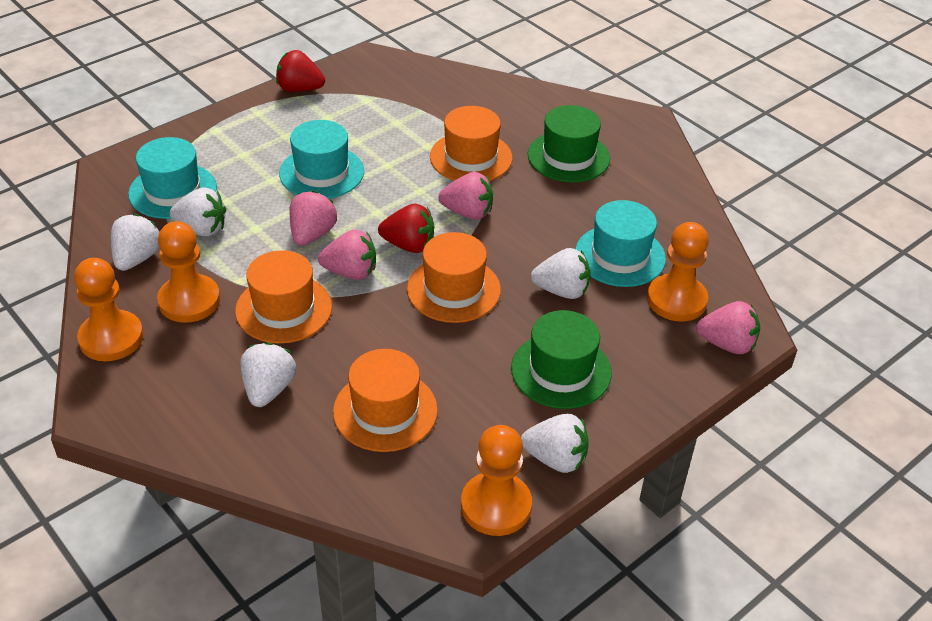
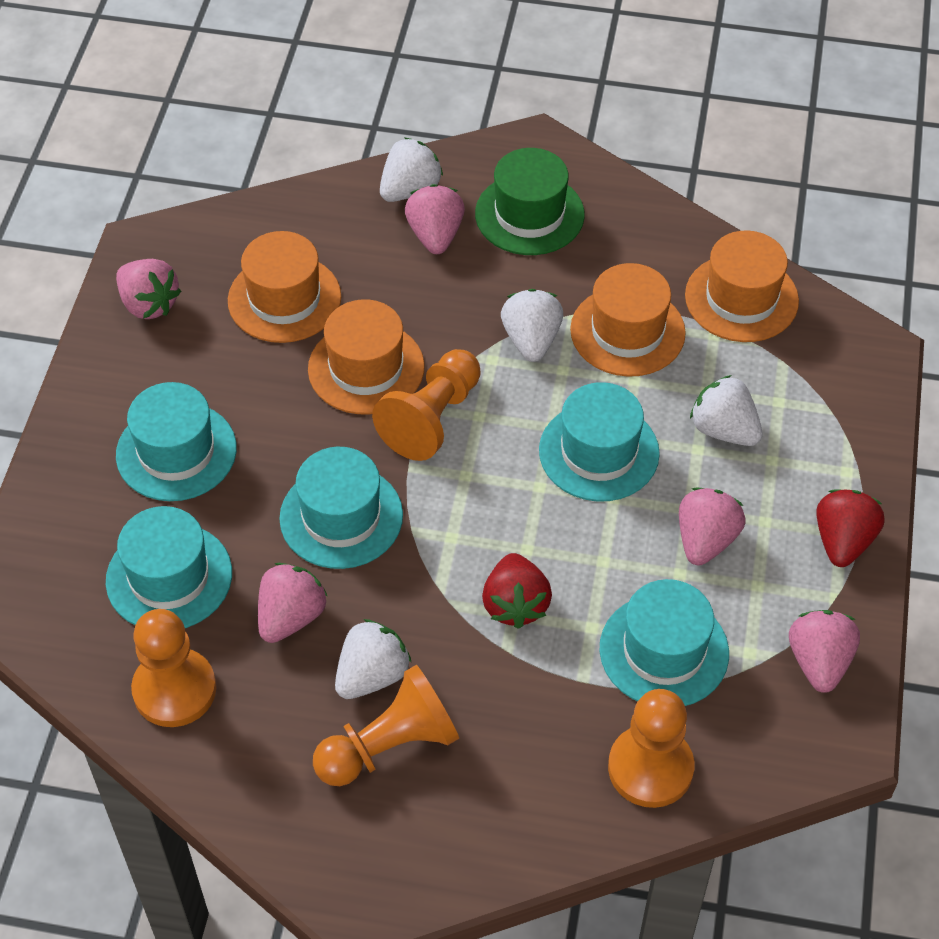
green hat: [511,310,612,409] [528,105,610,182] = 2 -> [475,148,585,255] = 1
pink strawberry: [290,191,337,246] [318,229,376,280] [438,172,493,220] [696,301,760,354] = 4 -> [116,259,181,319] [258,563,328,643] [405,184,465,254] [679,488,746,565] [789,610,860,693] = 5
turquoise hat: [128,137,217,219] [279,120,364,198] [575,200,666,287] = 3 -> [106,506,232,628] [116,382,237,501] [279,447,403,569] [539,382,660,502] [599,579,729,706] = 5
white strawberry: [111,214,159,271] [170,187,226,237] [240,342,296,407] [521,414,589,473] [531,248,591,299] = 5 -> [335,619,412,699] [380,138,443,202] [501,289,563,362] [690,375,763,446] = 4

